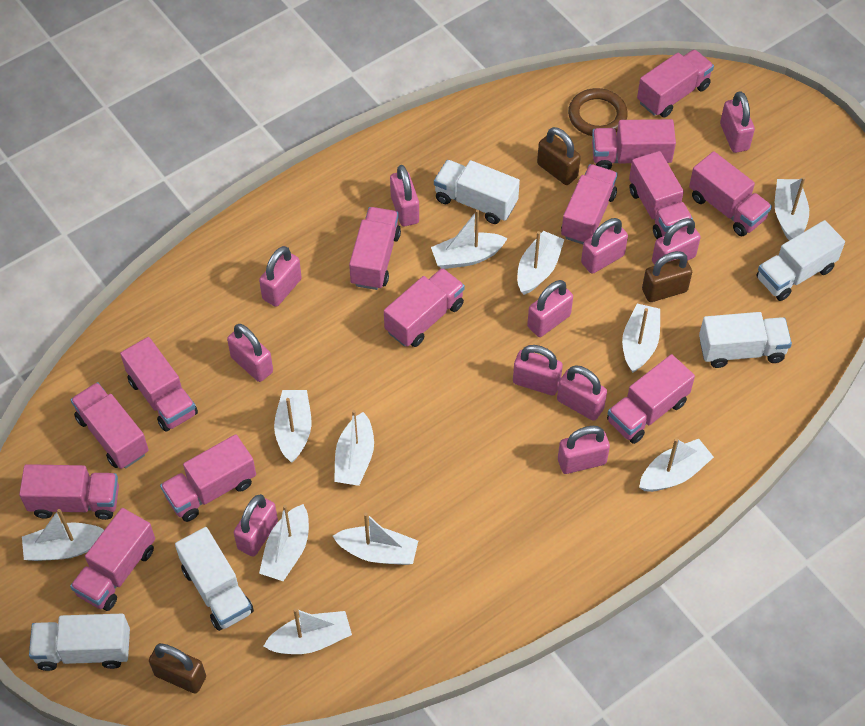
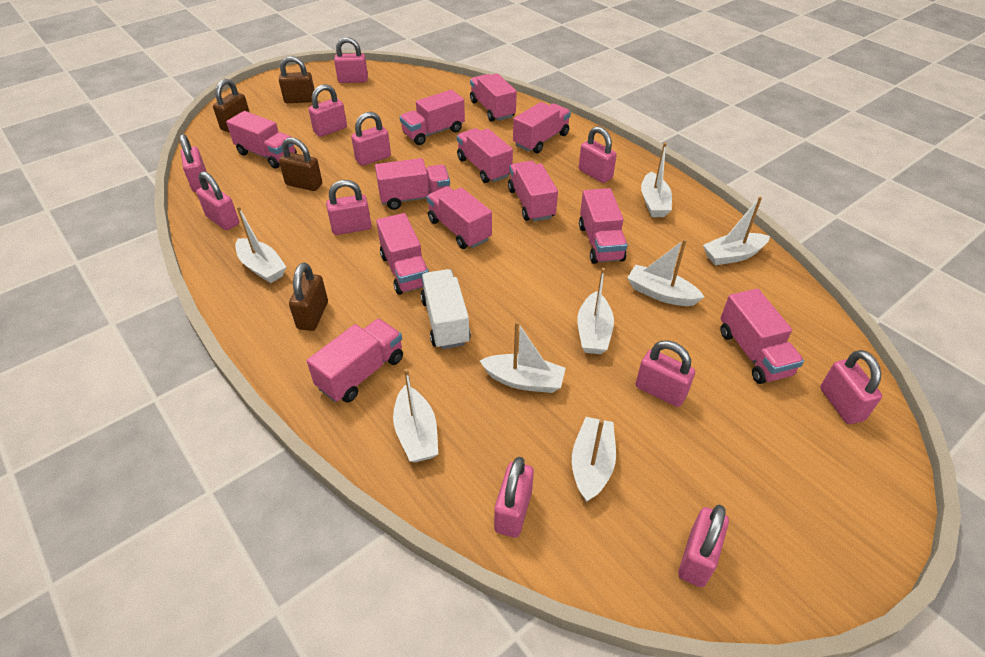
brown padlock: [149,643,206,694] [537,127,581,185] [642,251,692,302] = 3 -> [213,79,250,133] [279,56,315,103] [279,137,322,191] [289,263,328,331] = 4
brown ring: [568,88,628,136] = 1 -> none = 0
pink truck: [19,464,119,520] [70,508,155,611] [71,382,149,469] [120,337,198,432] [160,434,256,522] [349,207,401,290] [384,268,465,347] [561,164,618,244] [592,119,676,170] [607,354,695,444] [629,151,693,239] [637,49,714,118] [689,151,772,236] = 13 -> [226,111,297,169] [307,319,403,403] [375,158,450,210] [376,213,429,295] [400,90,465,145] [427,186,492,249] [457,128,513,183] [470,73,517,122] [508,161,558,222] [513,102,571,153] [579,188,628,264] [720,289,804,384] = 12
white boat: [22,509,104,561] [259,504,309,581] [263,608,352,654] [274,390,311,463] [333,513,418,565] [334,410,374,486] [431,210,508,269] [517,231,565,295] [622,304,660,373] [639,438,714,492] [775,177,809,240] = 11 -> [235,206,286,283] [393,369,438,462] [480,321,566,393] [572,417,616,502] [577,268,614,354] [627,239,704,306] [641,142,672,217] [703,196,770,265] = 8
white truck: [29,614,130,671] [175,527,254,631] [434,160,520,224] [699,312,792,368] [757,220,845,301] = 5 -> [420,269,471,349] = 1

